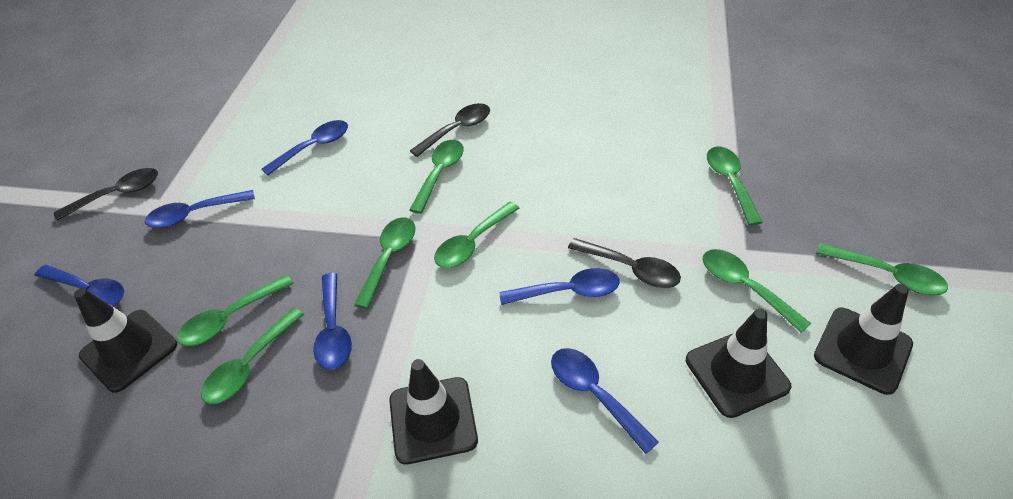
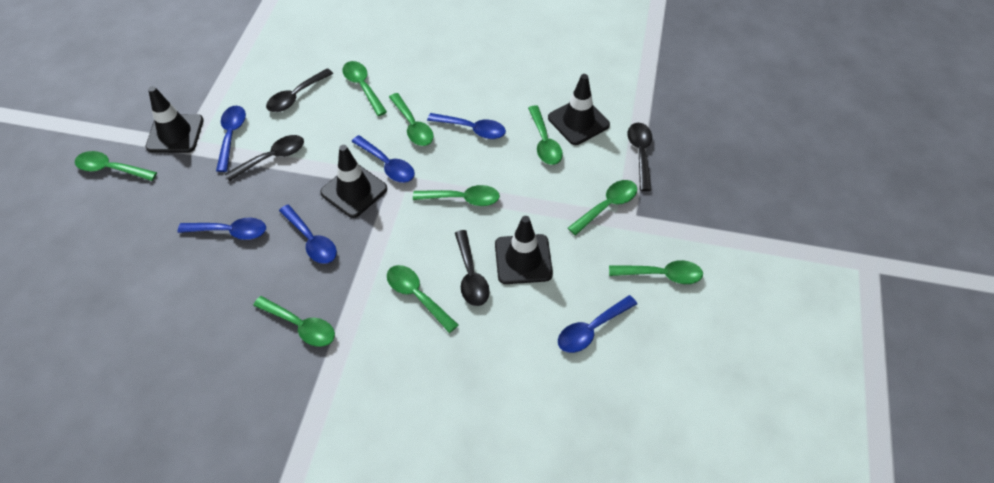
black spoon: [54,168,158,221] [410,103,490,157] [568,238,681,288] = 3 -> [225,135,304,181] [266,68,333,112] [455,230,490,306] [627,123,652,191] = 4
green spoon: [177,275,294,346] [201,308,304,404] [354,217,416,309] [409,140,464,214] [434,202,520,268] [703,249,811,333] [707,147,763,226] [816,243,948,295] = 8 -> [75,151,157,181] [253,296,335,347] [342,61,387,116] [387,265,458,333] [389,93,434,146] [413,185,500,206] [528,105,563,165] [568,180,637,235] [609,260,703,284] = 9

